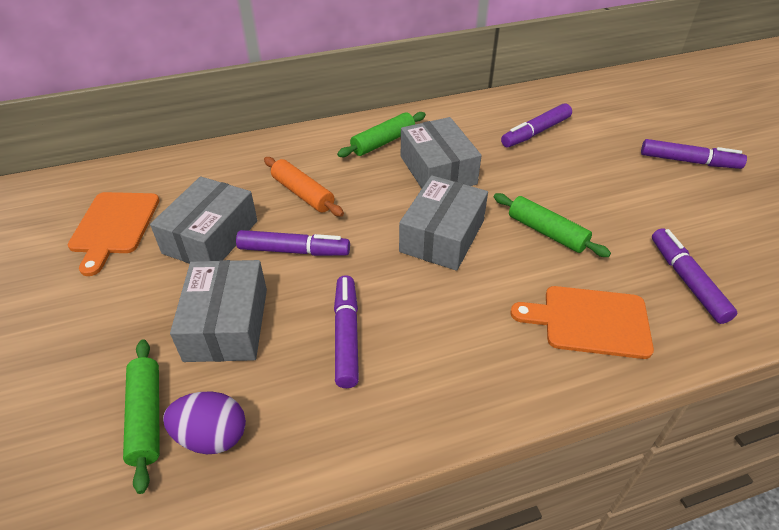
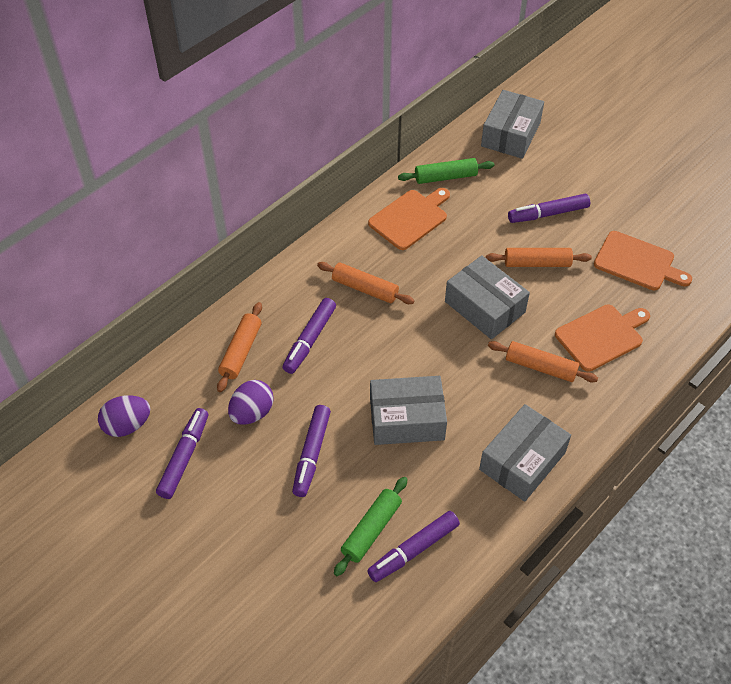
green rolling pin: [123,339,160,494] [337,112,426,157] [494,193,611,257] = 3 -> [334,477,408,576] [398,158,495,184] = 2
orange cutting board: [68,192,159,276] [510,286,654,359] = 2 -> [368,188,450,250] [555,304,650,372] [594,231,692,290] = 3
orange rolling pin: [264,157,344,217] = 1 -> [217,302,262,392] [317,262,414,304] [486,248,592,267] [488,341,598,383] = 4
purple egg: [163,392,246,454] = 1 -> [98,395,150,437] [228,380,274,425] = 2

